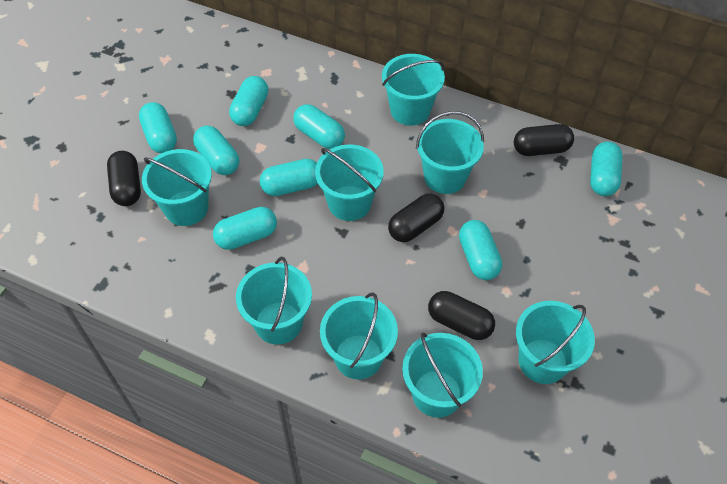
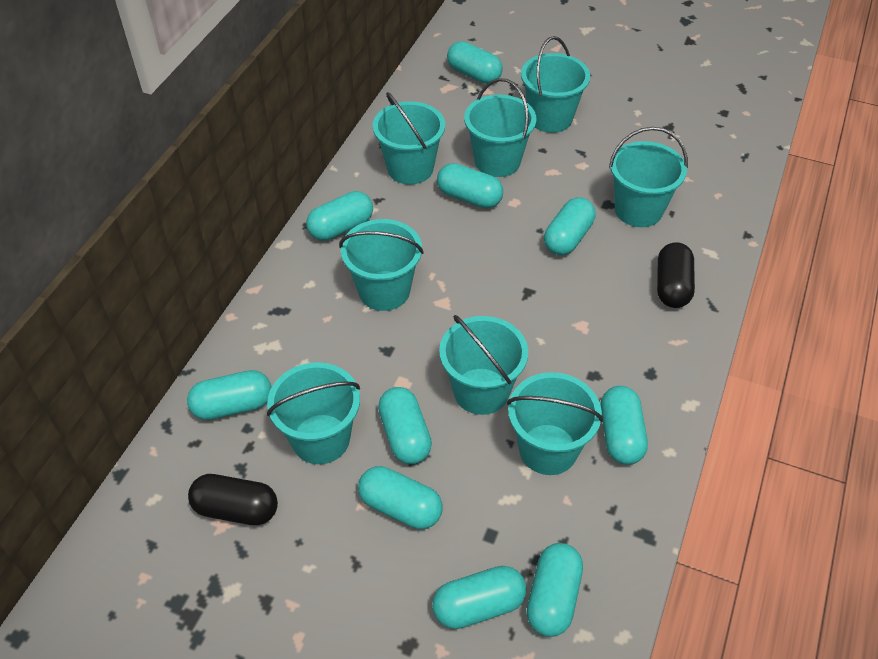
black capsule: [107,151,141,206] [388,194,444,242] [428,291,495,340] [514,124,574,156] = 4 -> [188,474,278,525] [657,242,695,308] = 2
turquoise capsule: [139,102,177,153] [193,126,239,175] [213,207,277,250] [229,76,268,126] [260,159,318,196] [293,104,345,149] [459,220,502,280] [590,141,623,196] = 8 -> [187,370,272,420] [306,191,373,241] [358,466,442,529] [378,387,432,464] [432,566,526,629] [437,163,503,208] [447,41,503,84] [527,543,583,637] [544,197,596,255] [601,386,648,465] = 10

